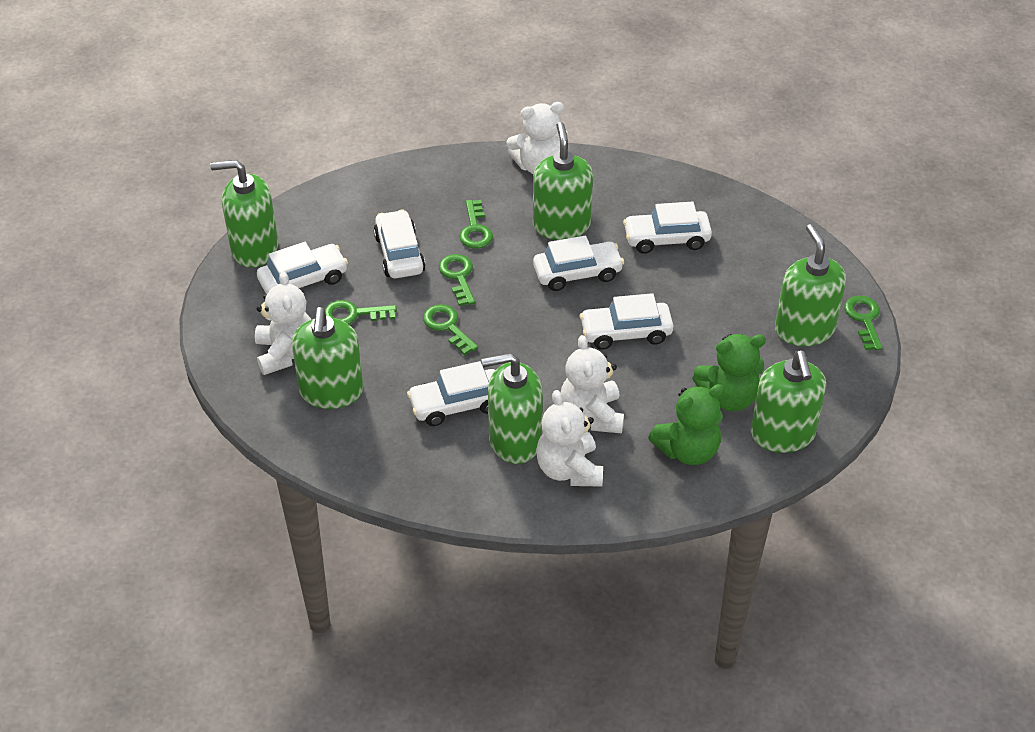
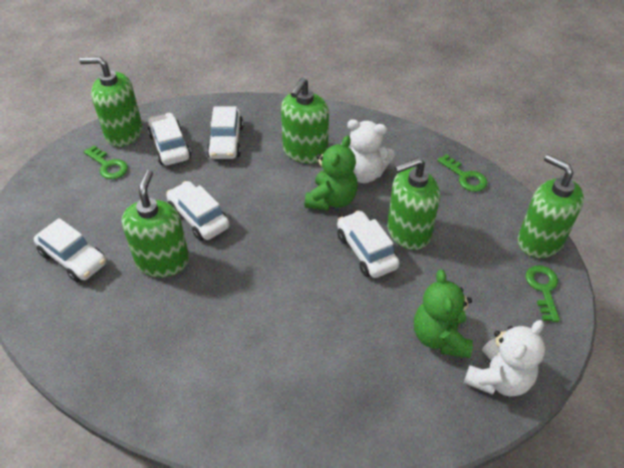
green key: [325,300,397,324] [423,304,478,355] [439,254,475,306] [459,200,493,249] [844,296,883,350] = 5 -> [84,145,128,179] [437,154,488,192] [525,265,560,322] = 3
green soap dispenser: [210,160,278,268] [292,307,363,409] [482,353,543,464] [533,122,593,240] [751,350,826,453] [775,224,846,346] = 6 -> [79,57,143,147] [122,170,189,277] [281,78,329,164] [387,157,440,250] [518,154,584,258] = 5
white car: [257,242,348,294] [373,210,426,278] [407,361,495,426] [533,236,624,291] [580,293,673,350] [623,202,712,254] = 6 -> [34,218,106,282] [148,113,191,165] [166,181,230,241] [207,106,243,159] [337,210,400,278] = 5
white teddy bear: [255,271,311,375] [506,102,568,174] [536,390,603,487] [561,335,624,434] = 4 -> [341,119,395,183] [464,320,545,397] = 2

